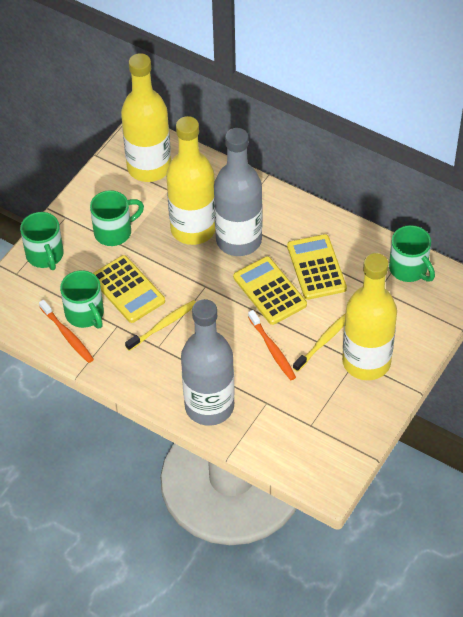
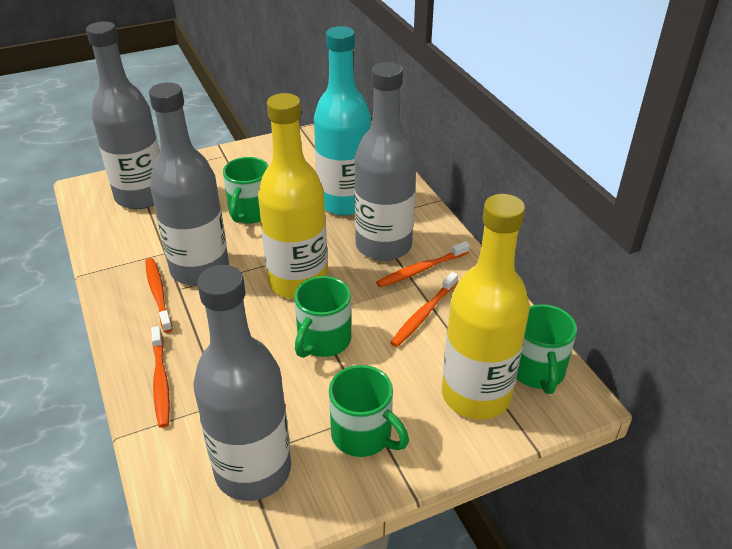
grey bottle: [181,299,235,426] [214,128,262,256] = 2 -> [86,22,160,209] [149,82,229,286] [193,265,291,501] [354,62,417,261] = 4
orange toothbrush: [39,300,94,363] [248,310,296,380] = 2 -> [145,258,173,333] [151,326,170,428] [376,241,470,287] [390,272,458,347] = 4
turquoise bottle: none = 0 -> [314,26,371,215] = 1
yellow bottle: [121,53,171,182] [166,116,216,245] [342,253,397,380] = 3 -> [258,93,328,299] [442,194,530,420] = 2
yellow calculator: [93,255,165,323] [233,256,307,325] [287,234,347,300] = 3 -> none = 0
yellow toothbrush: [125,300,196,351] [293,313,346,372] = 2 -> none = 0

